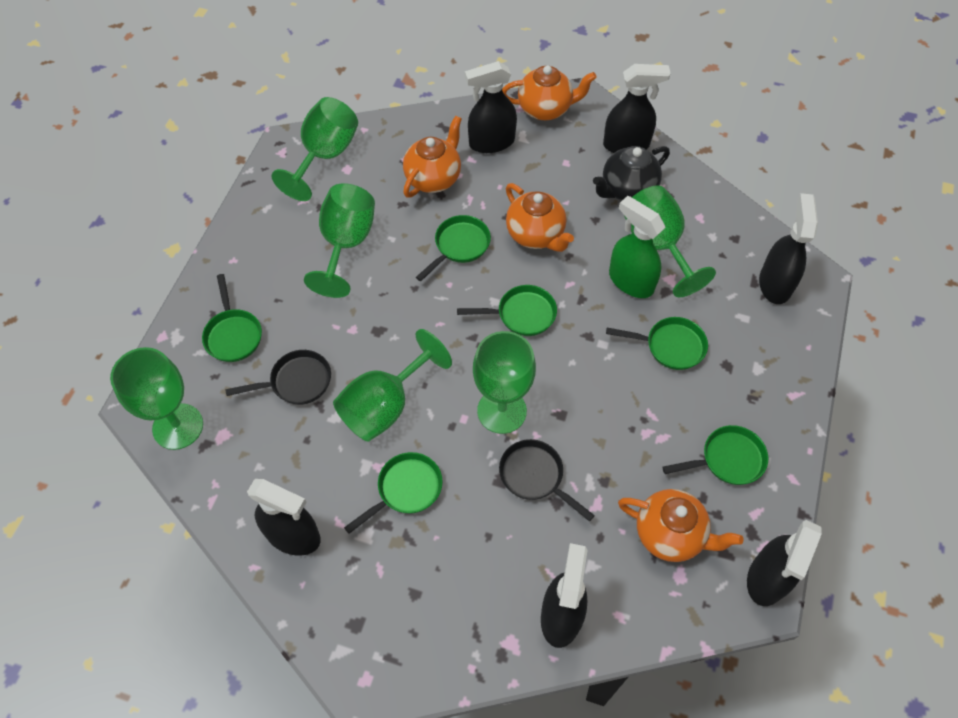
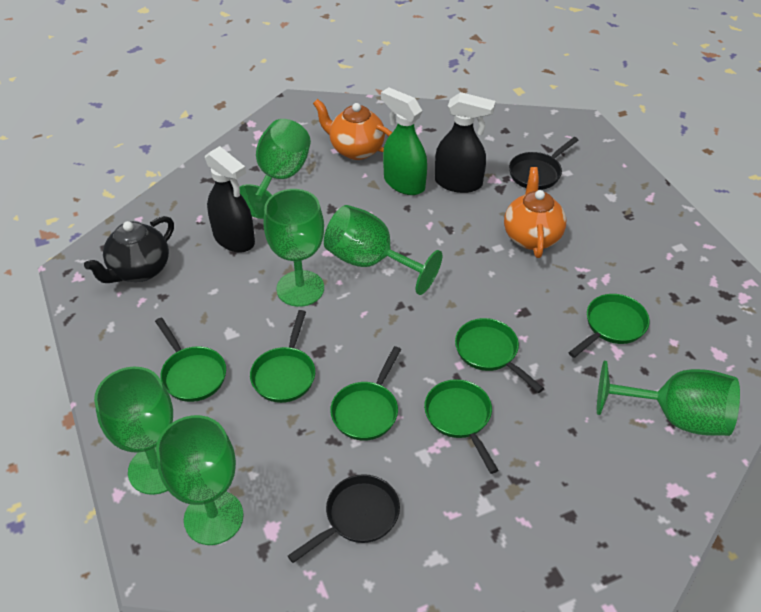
black spray bottle: [247,479,321,556] [465,61,517,153] [541,543,587,648] [603,64,671,153] [747,520,822,606] [759,193,818,304] = 6 -> [205,146,255,252] [435,92,495,193] = 2
orange teapot: [403,116,462,198] [502,66,597,120] [506,183,574,252] [618,489,743,562] = 4 -> [313,99,392,160] [504,167,566,258] = 2

